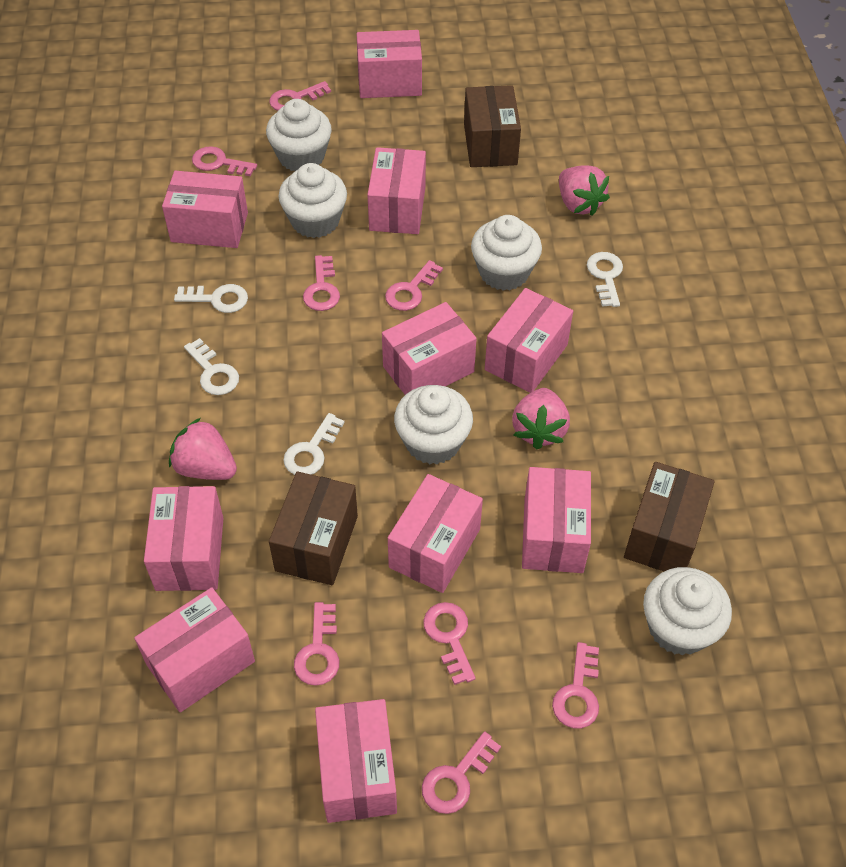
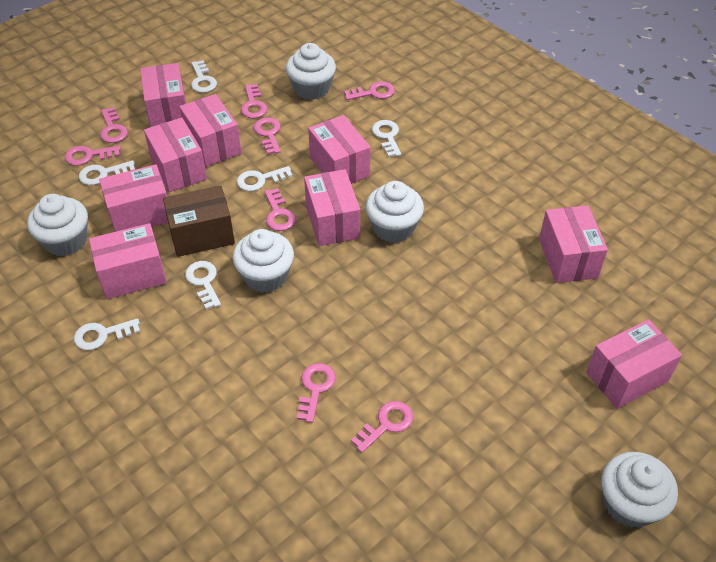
brown box: [269,472,358,585] [464,85,521,167] [624,462,715,571] = 3 -> [163,185,235,257] = 1
pink box: [134,587,255,712] [144,486,223,591] [162,171,248,248] [315,699,397,823] [357,30,422,98] [367,147,426,234] [382,302,477,395] [388,474,483,593] [485,288,573,393] [522,467,591,573] = 10 -> [89,223,167,299] [99,164,168,232] [140,63,186,127] [144,118,207,192] [179,94,242,167] [304,169,360,246] [308,115,371,184] [539,205,608,283] [586,319,682,409] = 9
pink strawberry: [169,418,237,480] [512,388,570,449] [559,165,610,216] = 3 -> none = 0
white key: [174,284,248,313] [184,338,239,395] [283,413,345,475] [587,252,623,307] = 4 -> [74,318,140,350] [79,160,135,185] [185,261,221,309] [191,60,217,93] [237,166,293,191] [372,120,401,157] = 6

